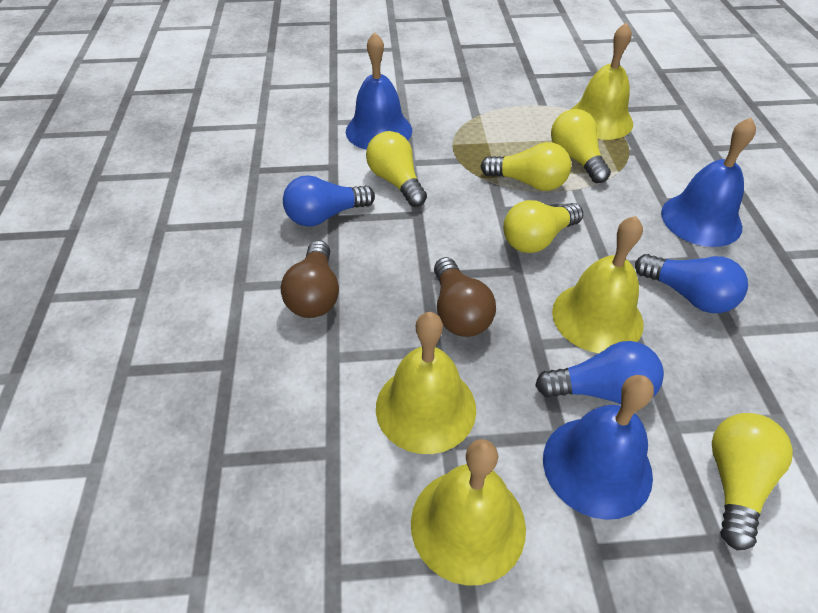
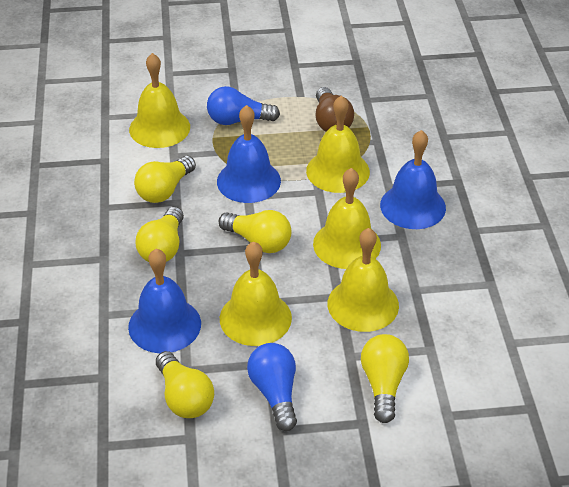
blue light bulb: [283,175,375,227] [535,341,664,404] [635,254,748,313] = 3 -> [207,86,280,125] [247,343,297,431] = 2
brown light bulb: [281,240,339,318] [434,257,496,337] = 2 -> [316,87,354,132] = 1
yellow bell: [376,312,476,454] [411,439,526,586] [552,216,644,353] [570,22,633,140] = 4 -> [129,53,190,148] [220,241,292,346] [306,95,370,193] [313,168,381,269] [328,228,399,332] = 5

